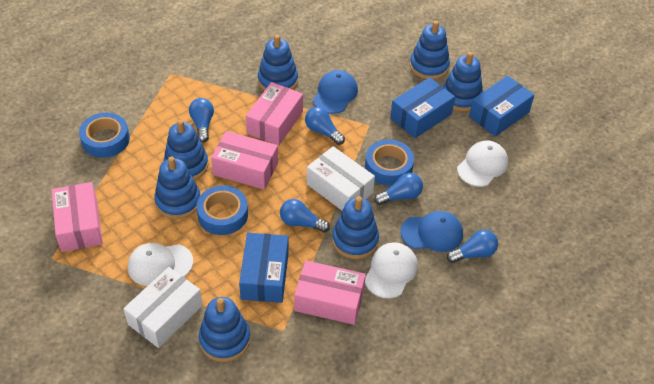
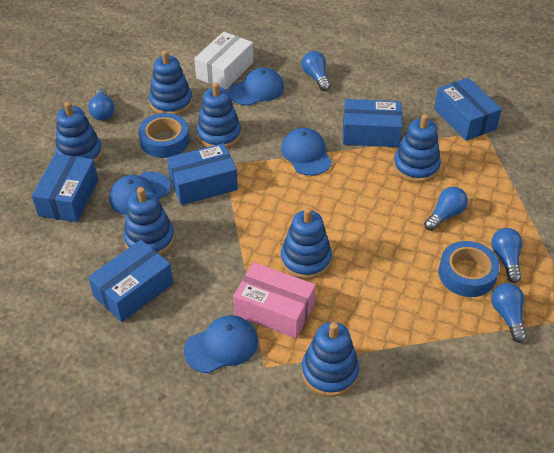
blue box: [239,233,289,303] [390,77,455,138] [469,76,535,137] = 3 -> [32,154,98,222] [88,240,173,322] [167,143,238,205] [343,99,403,147] [434,77,502,141] = 5
blue cap: [313,70,358,114] [400,211,463,252] = 2 -> [109,171,171,215] [184,315,258,373] [229,68,284,106] [281,128,332,176] = 4
blue tape: [79,113,130,158] [196,185,248,235] [365,139,414,186] = 3 -> [138,113,190,158] [439,241,500,297] = 2
pink box: [51,182,103,252] [211,131,278,190] [246,82,303,146] [294,261,366,325] = 4 -> [233,263,316,339] = 1
white box: [123,267,202,348] [307,146,375,210] = 2 -> [194,32,253,89] = 1
white cap: [128,243,193,286] [365,242,418,299] [457,141,508,187] = 3 -> none = 0

